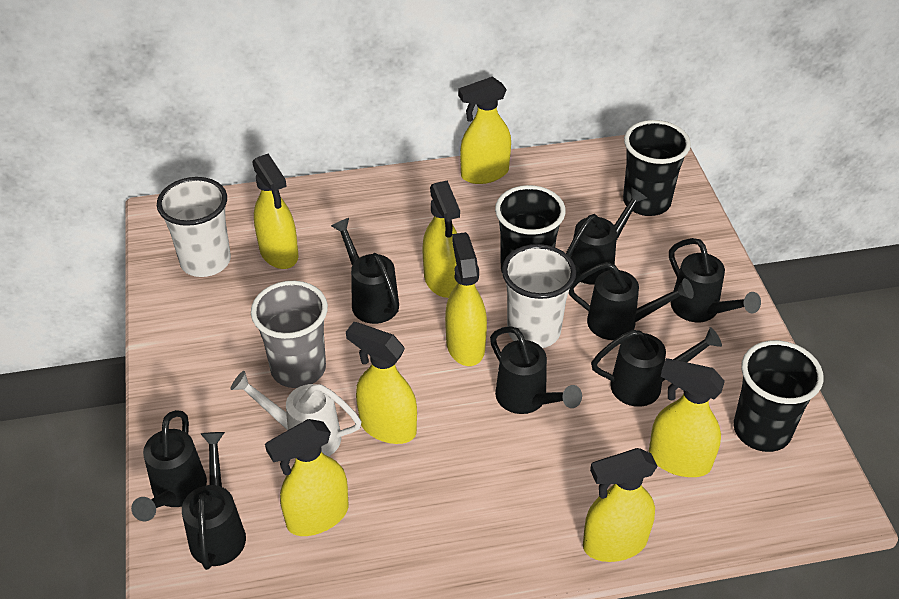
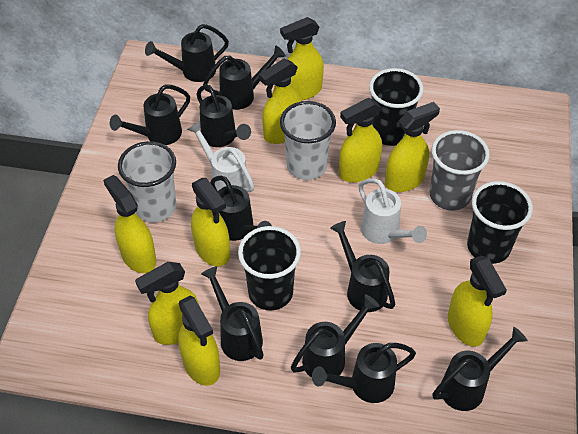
black watering can: [131,410,207,521] [182,432,246,570] [331,218,399,324] [490,326,582,414] [566,187,647,284] [569,262,694,340] [591,327,722,407] [669,238,761,322] = 8 -> [110,85,190,145] [145,24,229,82] [197,84,251,147] [201,266,264,361] [203,45,286,110] [210,176,272,241] [291,294,380,378] [312,343,416,403] [330,221,395,312] [432,327,528,411] = 10
white watering can: [230,371,362,457] = 1 -> [187,121,254,192] [359,178,427,244] = 2
yellow spray bottle: [252,153,299,269] [265,419,348,536] [346,322,417,444] [422,180,460,298] [445,232,487,366] [458,77,511,184] [583,448,658,562] [649,358,725,477] = 8 -> [103,175,156,273] [135,262,199,345] [178,295,220,386] [191,178,230,266] [259,59,301,144] [280,17,324,100] [339,98,382,182] [385,102,440,192] [448,256,507,347] = 9

